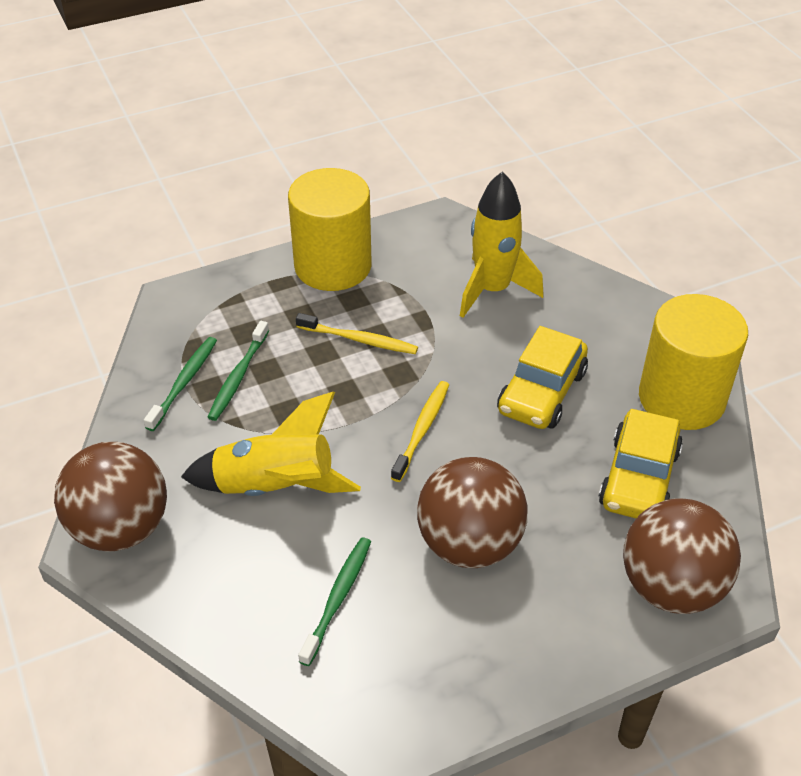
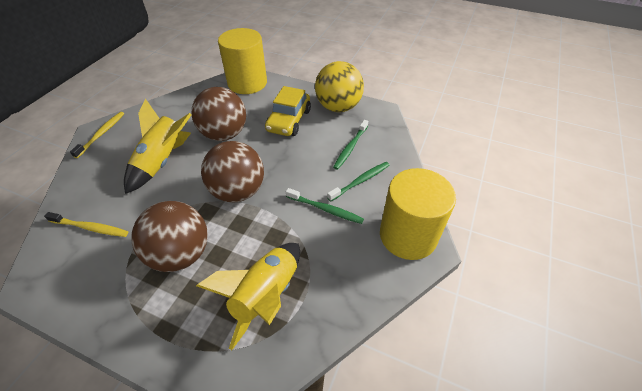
yellow ball: none = 0 -> [315,61,364,112] = 1
yellow car: [497,326,588,429] [599,409,683,518] = 2 -> [265,86,311,136] = 1

